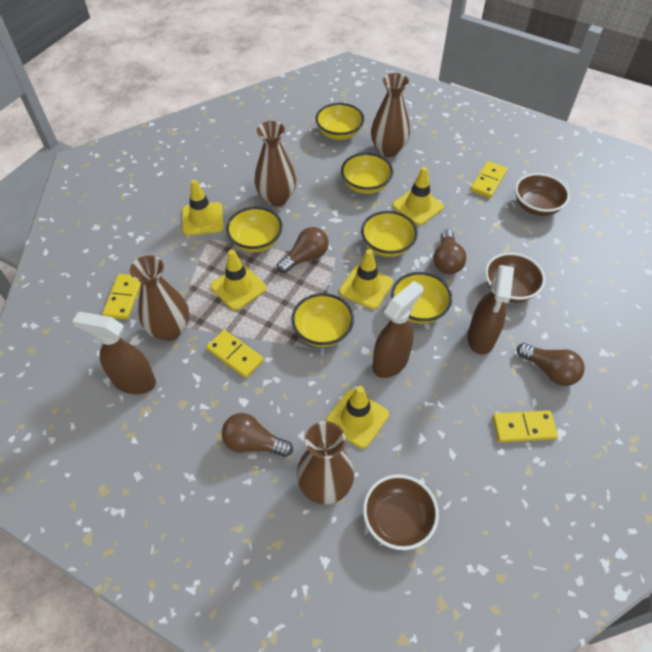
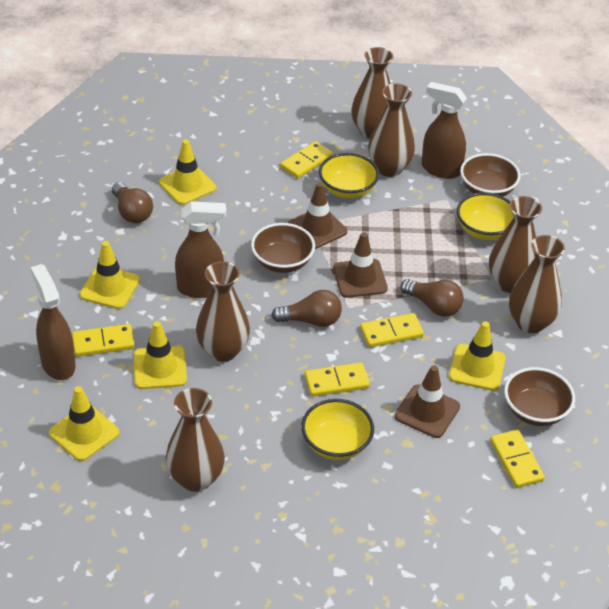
brown light bulb: [222,413,293,457] [277,227,329,273] [434,230,466,274] [517,343,585,386] = 4 -> [112,182,153,223] [271,290,342,327] [400,279,464,317] = 3
brown traffic cone: none = 0 -> [288,182,347,249] [333,232,388,298] [395,365,460,438] = 3
brown vase: [130,255,190,341] [254,121,296,206] [296,421,354,505] [371,73,410,157] = 4 -> [166,388,225,492] [196,261,250,362] [351,47,393,139] [368,83,415,177] [489,196,542,293] [509,235,565,333] = 6
yellow bowl: [226,207,283,252] [291,293,354,347] [315,103,364,140] [341,153,393,194] [361,211,418,257] [391,272,452,324] = 6 -> [301,399,374,460] [319,153,379,199] [457,192,514,240] = 3
yellow domino: [102,274,141,320] [206,330,264,378] [470,161,507,198] [493,410,558,442] = 4 -> [72,324,135,357] [280,141,333,179] [305,363,370,397] [360,313,424,347] [490,430,545,488] = 5

